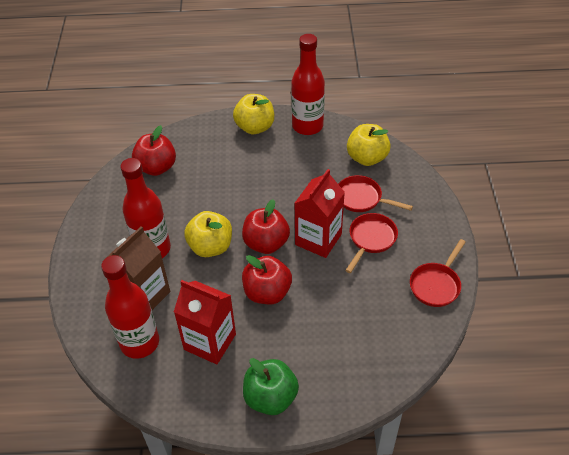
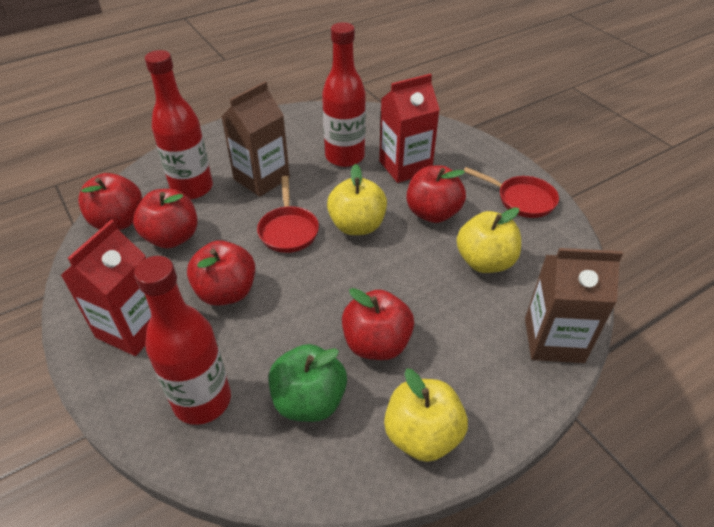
brown carton: [106,226,170,310] = 1 -> [221,81,290,197] [525,248,623,363] = 2
red apple: [132,125,176,176] [242,199,290,254] [242,255,292,304] = 3 -> [78,173,142,230] [133,189,198,248] [187,240,255,306] [342,288,414,360] [407,165,466,223] = 5
red pan: [338,175,413,212] [345,213,398,273] [410,239,466,307] = 3 -> [257,176,319,253] [463,167,559,218] = 2

